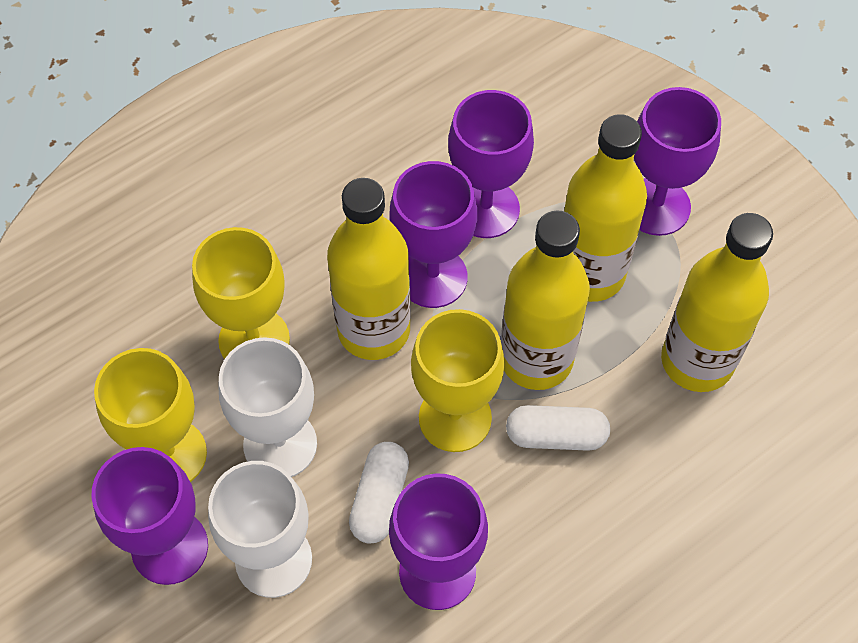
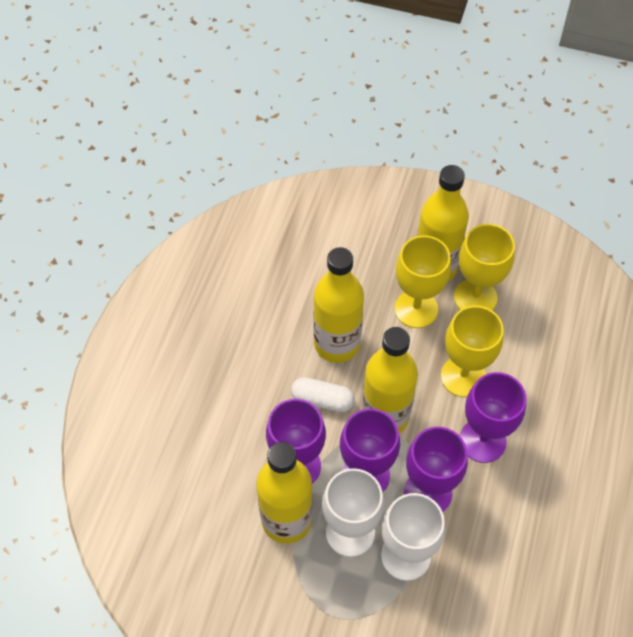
purple goblet: [91,447,208,585] [389,473,488,610] [390,161,477,308] [448,90,534,238] [634,87,721,236] = 5 -> [266,399,326,483] [340,409,400,492] [404,427,468,512] [460,372,527,463] = 4
white capsule: [349,442,409,544] [506,405,610,451] = 2 -> [291,377,355,413] = 1

